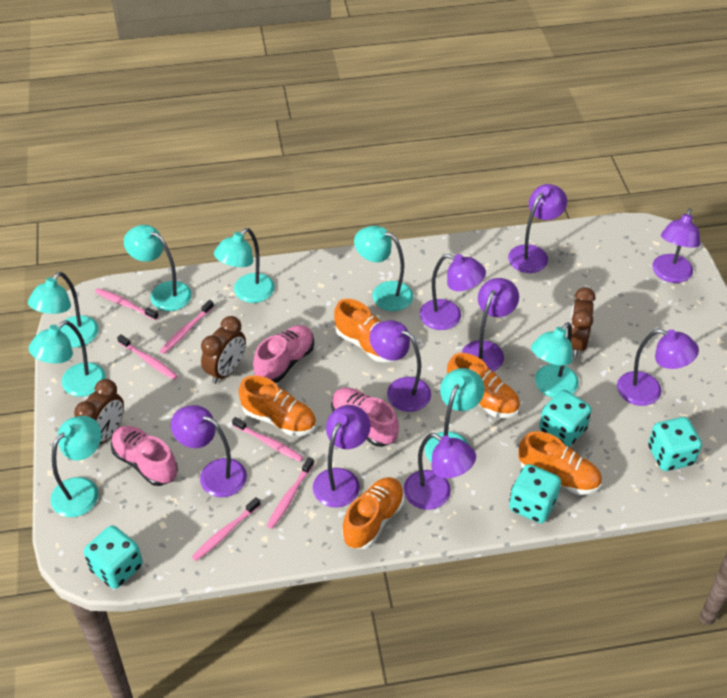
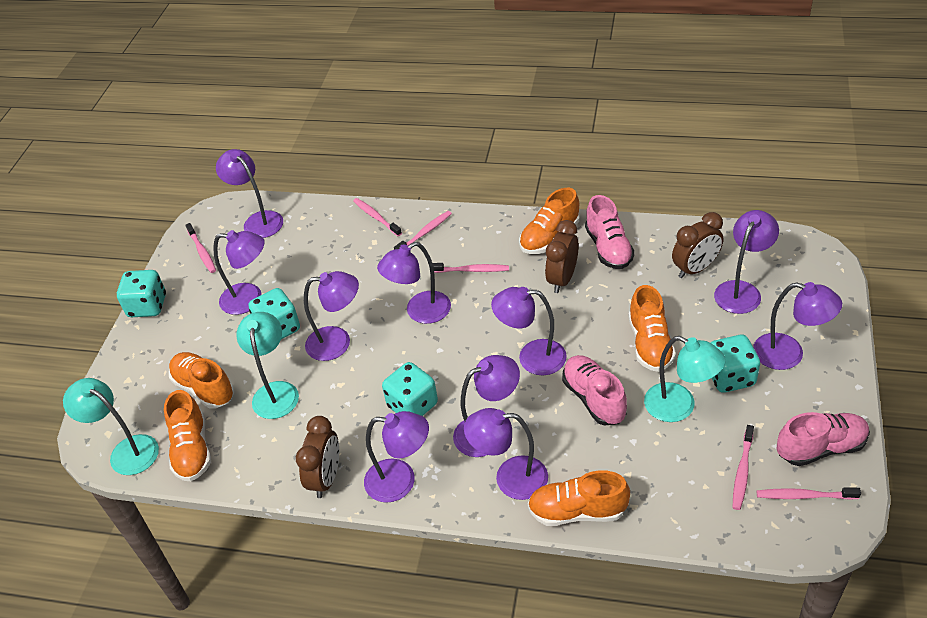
purple lamp: [171,405,247,497] [313,405,371,508] [369,320,431,412] [404,433,476,510] [420,254,486,330] [461,278,519,372] [508,184,567,273] [617,329,699,406] [652,208,700,283] = 9 -> [213,230,265,315] [216,149,283,238] [304,271,359,361] [364,411,429,503] [377,242,451,324] [453,355,520,457] [464,408,548,500] [491,287,567,375] [714,210,779,314] [753,282,842,370] = 10
turquoise lamp: [28,272,99,347] [29,320,106,397] [51,416,101,517] [124,225,192,311] [214,228,275,303] [354,226,413,311] [425,368,484,463] [531,322,579,398] = 8 -> [63,378,159,475] [236,312,299,419] [644,336,726,422] = 3

